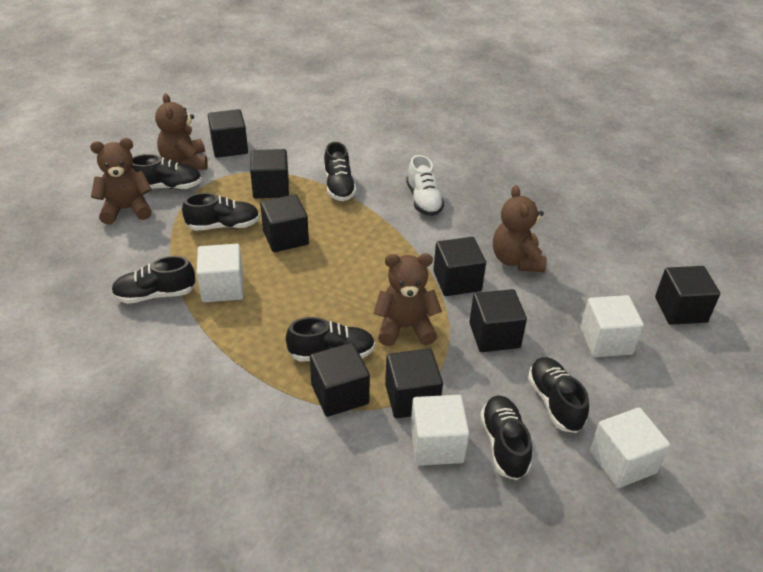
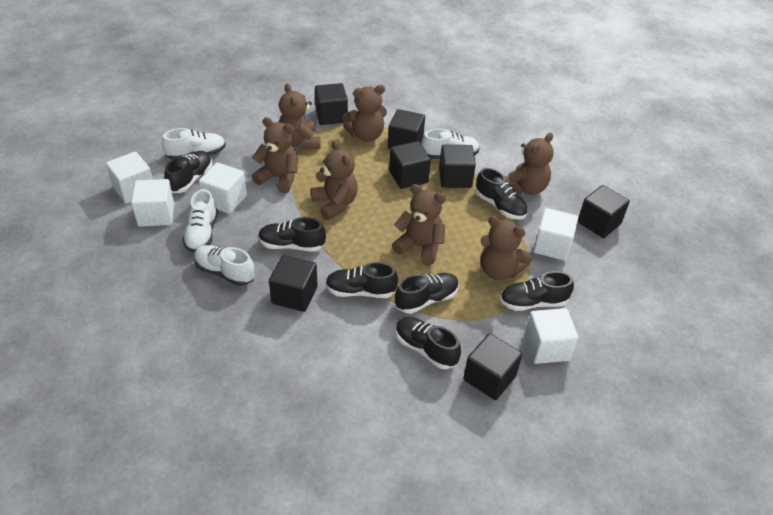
black cube: [208,109,248,158] [250,149,289,199] [260,194,309,252] [310,343,370,417] [385,348,443,418] [433,237,486,296] [469,289,527,352] [655,266,720,325] = 8 -> [269,255,318,312] [315,83,348,125] [388,109,425,149] [389,141,431,189] [439,145,476,188] [463,333,523,400] [578,185,630,238] = 7
brown teddy bear: [90,138,152,224] [155,93,208,170] [373,253,442,346] [493,185,547,273] = 4 -> [252,117,298,193] [279,83,320,149] [311,140,358,220] [342,85,387,142] [392,184,446,265] [481,216,532,280] [504,132,554,195] = 7
white cube: [197,244,244,303] [410,395,469,466] [580,295,644,357] [590,408,670,488] = 4 -> [106,151,153,204] [131,179,174,227] [199,162,247,214] [524,308,579,364] [533,208,578,261] = 5
white shoe: [406,155,444,216] = 1 -> [162,128,226,160] [182,189,218,253] [194,245,255,286] [422,129,480,159] = 4

